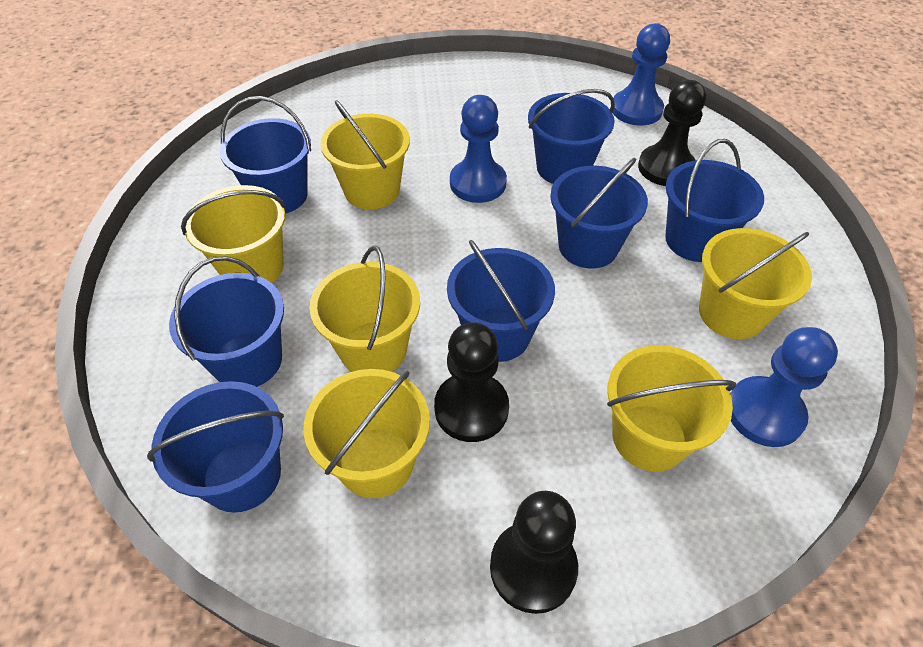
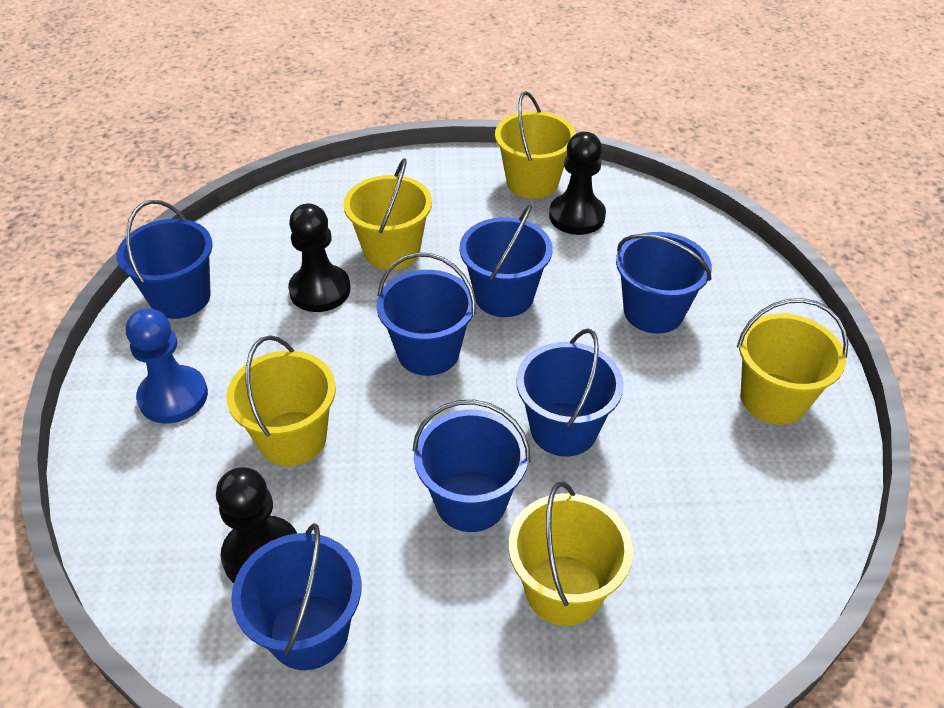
blue pawn: [450,95,507,203] [613,23,670,126] [730,327,838,447] = 3 -> [126,308,208,423] = 1
yellow bucket: [181,185,286,283] [303,369,430,498] [309,245,420,372] [320,100,410,209] [607,345,737,472] [699,228,812,339] = 6 -> [226,335,336,466] [344,158,432,270] [495,91,576,199] [509,482,633,626] [737,298,848,425] = 5

